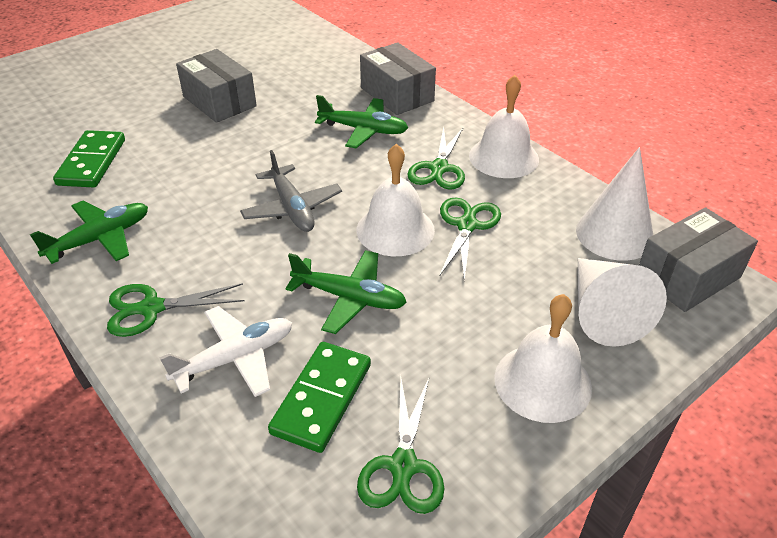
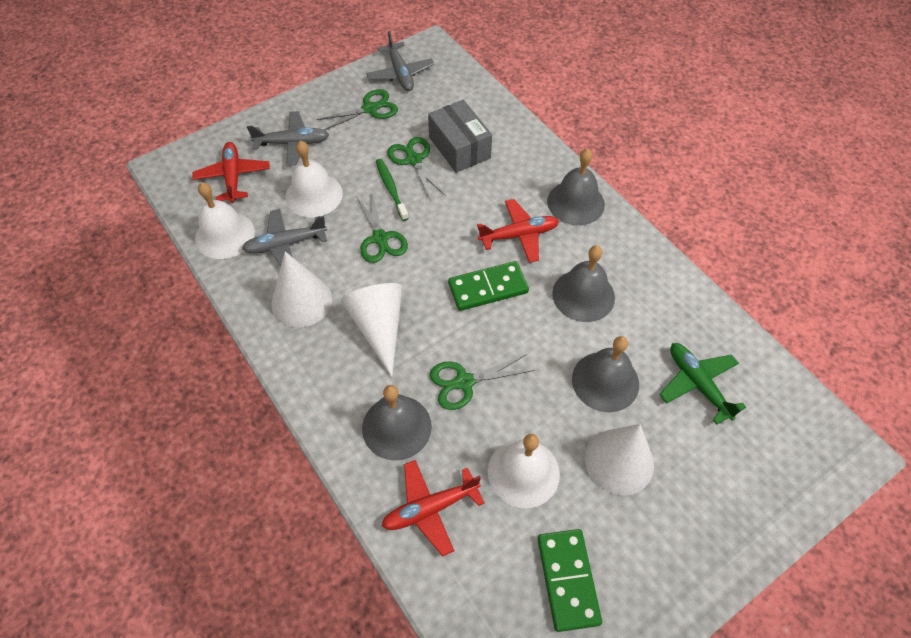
green plane: [30,200,148,264] [285,250,407,334] [315,95,408,148] = 3 -> [659,343,746,425] = 1
green toothbrush: none = 0 -> [376,159,409,221] = 1
grey bell: none = 0 -> [362,385,432,460] [547,149,605,225] [552,245,615,322] [572,336,639,412] = 4
grey box: [176,49,257,123] [360,42,436,115] [639,207,758,312] = 3 -> [428,100,492,173] = 1
grey plane: [240,150,342,232] = 1 -> [242,209,327,266] [247,111,329,166] [366,31,434,91] = 3
red plane: none = 0 -> [192,142,270,203] [382,460,484,557] [477,199,559,263] = 3
white cone: [576,147,653,261] [578,258,667,347] = 2 -> [271,251,332,327] [341,283,403,377] [585,424,654,495] = 3
white plane: [160,306,292,397] = 1 -> none = 0

